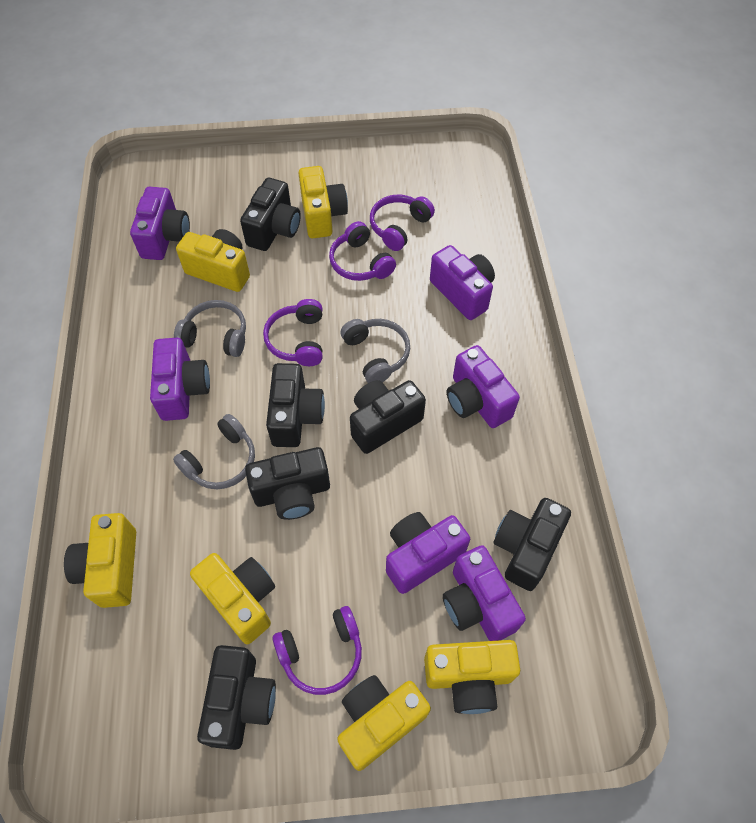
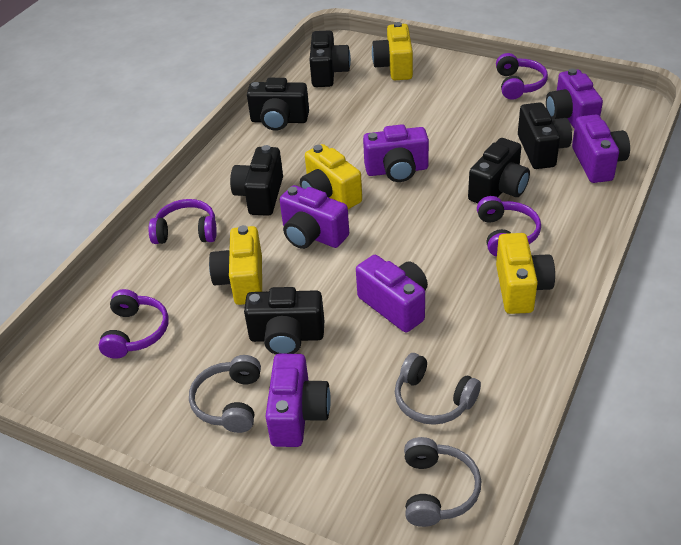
yellow camera: [64,513,136,608] [176,229,250,292] [190,553,275,644] [298,166,348,238] [337,675,431,771] [424,640,520,714] = 6 -> [209,225,262,305] [300,144,362,209] [372,22,413,80] [496,233,555,314] = 4

